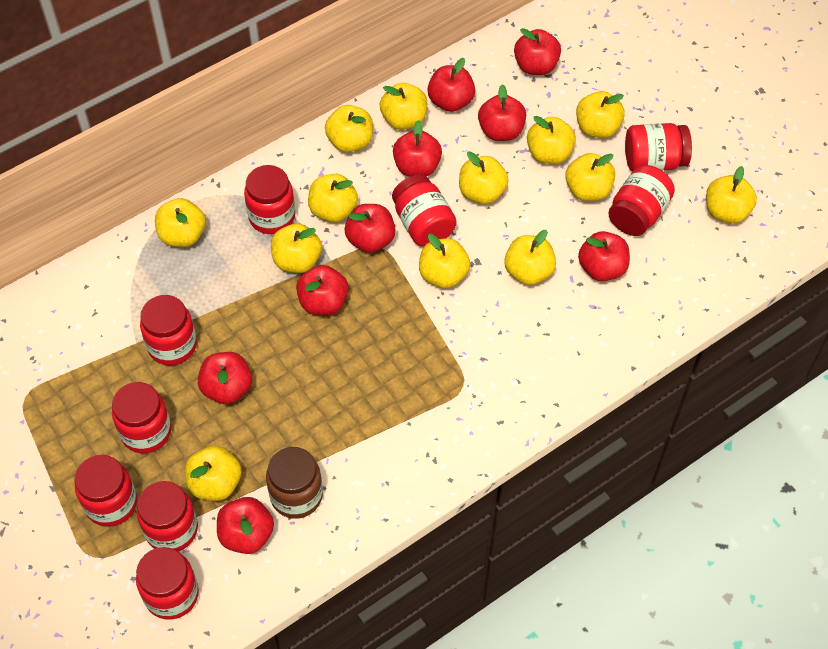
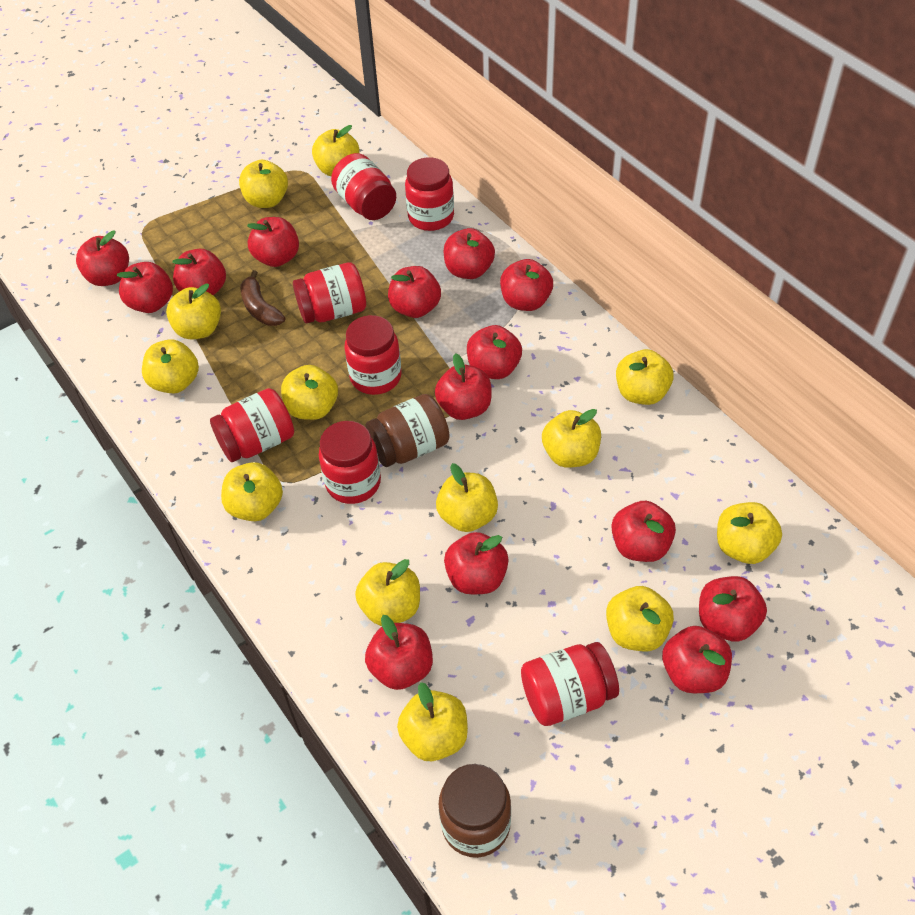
brown banana: none = 0 -> [240,270,285,326] = 1
brown jar: [266,447,323,519] = 1 -> [366,394,450,467] [438,764,511,858] = 2
red apple: [198,352,252,404] [217,497,274,554] [296,265,349,315] [345,204,396,253] [393,120,442,177] [427,58,475,112] [478,84,526,141] [514,28,561,75] [578,231,630,281] = 9 -> [76,230,129,286] [117,262,173,313] [172,249,226,295] [247,217,299,267] [365,615,433,690] [388,266,441,318] [435,353,492,420] [443,228,495,279] [444,532,509,594] [467,325,522,379] [500,259,553,311] [611,501,676,562] [662,626,732,693] [699,576,767,642] = 14
red jar: [75,455,137,527] [112,382,171,453] [136,547,199,620] [137,481,198,552] [140,295,197,366] [244,165,295,234] [392,175,457,247] [608,165,675,236] [625,123,692,171] = 9 -> [210,388,294,462] [293,262,366,323] [319,421,381,504] [331,153,396,220] [345,315,402,395] [405,157,454,231] [521,642,619,726] = 7

